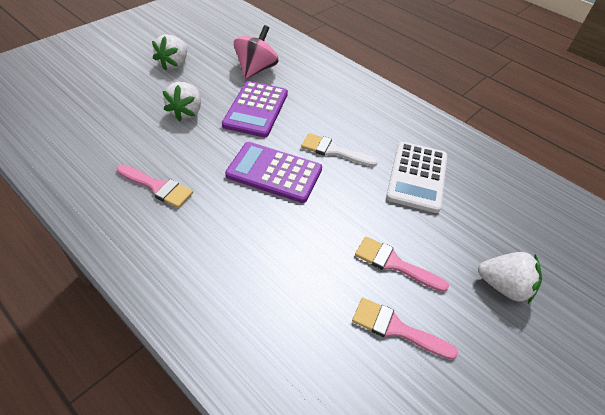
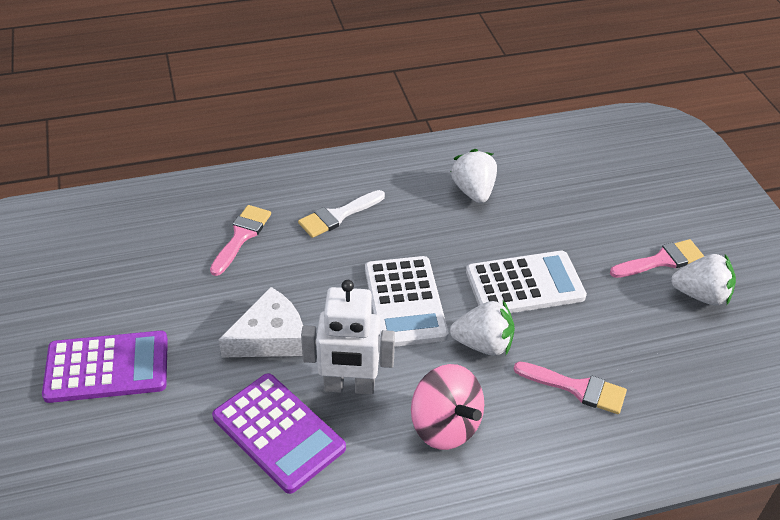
white calculator: [386,142,447,213] = 1 -> [365,256,448,347] [466,251,587,313] = 2
white cheese: none = 0 -> [219,287,303,358] = 1
white robot: none = 0 -> [301,280,395,395] = 1

